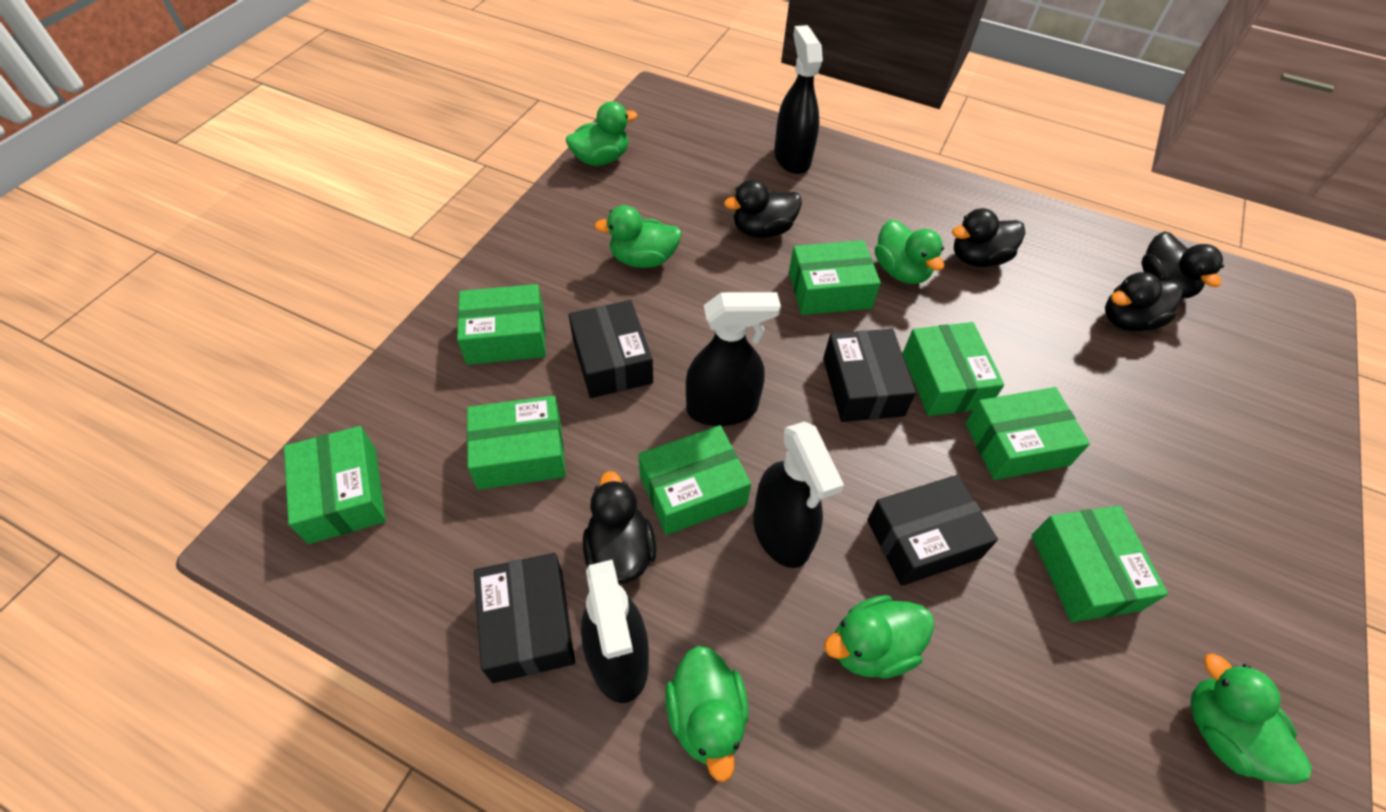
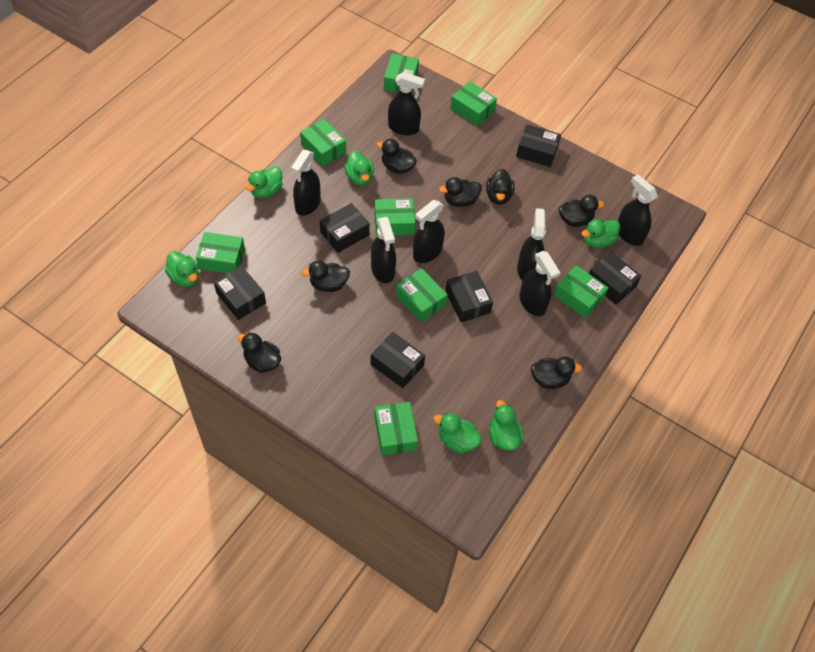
black box: [474,553,575,683] [569,300,653,398] [823,329,916,422] [867,475,998,586] = 4 -> [214,265,266,320] [320,203,370,253] [371,332,425,388] [445,271,493,322] [516,124,561,167] [589,252,641,305] = 6
black duck: [583,471,656,584] [724,179,802,238] [952,208,1025,267] [1105,272,1183,332] [1141,231,1224,298] = 5 -> [237,332,281,373] [302,261,350,292] [376,139,417,174] [439,177,482,207] [486,169,515,205] [531,357,583,389] [559,195,604,227] = 7
black spray bottle: [581,560,649,703] [686,292,781,426] [753,421,844,568] [774,25,823,174] = 4 -> [291,150,321,216] [371,217,396,283] [388,72,425,135] [413,200,445,263] [517,208,546,281] [519,251,560,316] [618,175,658,246] = 7

